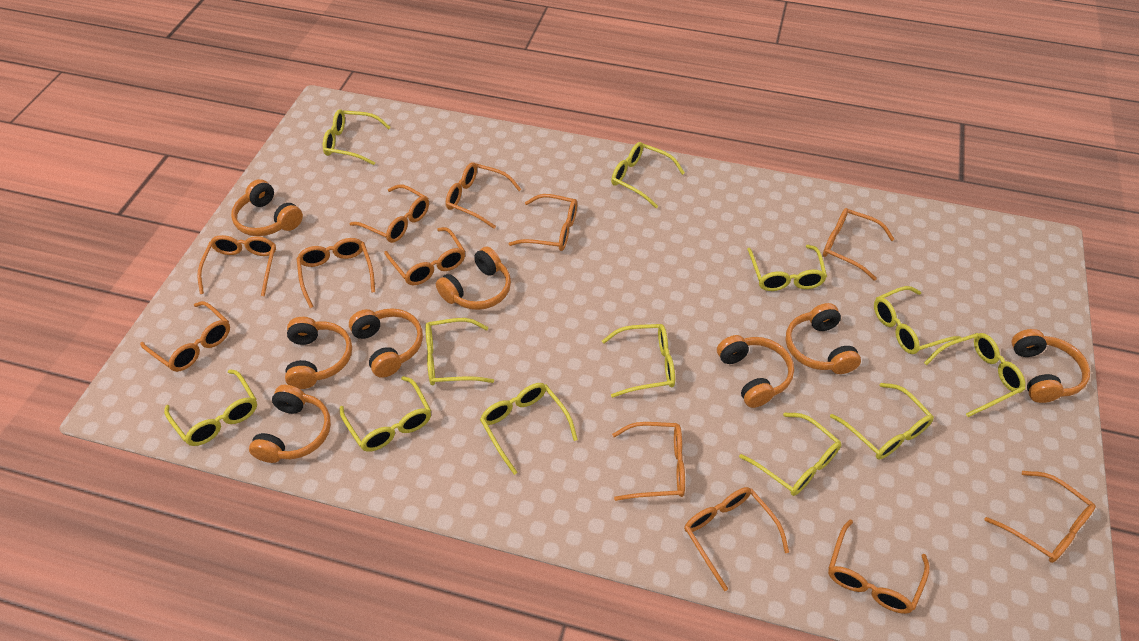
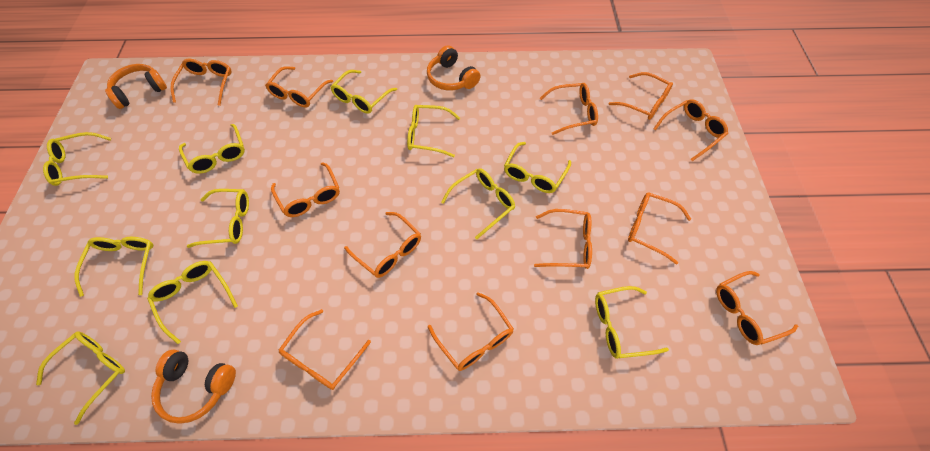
orange headphones: [231,179,303,236] [249,385,331,463] [285,317,352,389] [349,308,423,378] [436,247,511,310] [717,335,794,408] [786,303,861,374] [1011,329,1090,403] = 8 -> [105,64,167,109] [151,349,236,424] [427,45,480,90] = 3
yellow glasses: [164,369,257,446] [323,109,391,165] [340,376,431,452] [425,318,494,385] [480,383,578,475] [602,324,675,398] [611,142,685,208] [739,413,841,496] [747,245,827,291] [830,383,934,459] [874,286,961,354] [924,333,1025,417] = 12 -> [36,332,125,425] [43,132,111,186] [75,237,153,297] [147,261,238,344] [179,124,245,174] [187,189,249,248] [330,70,397,114] [407,105,460,157] [441,168,515,239] [504,142,571,193] [595,286,669,359] = 11

